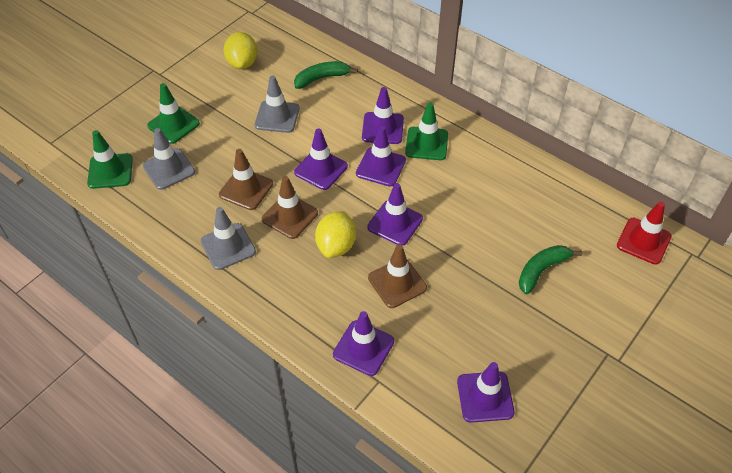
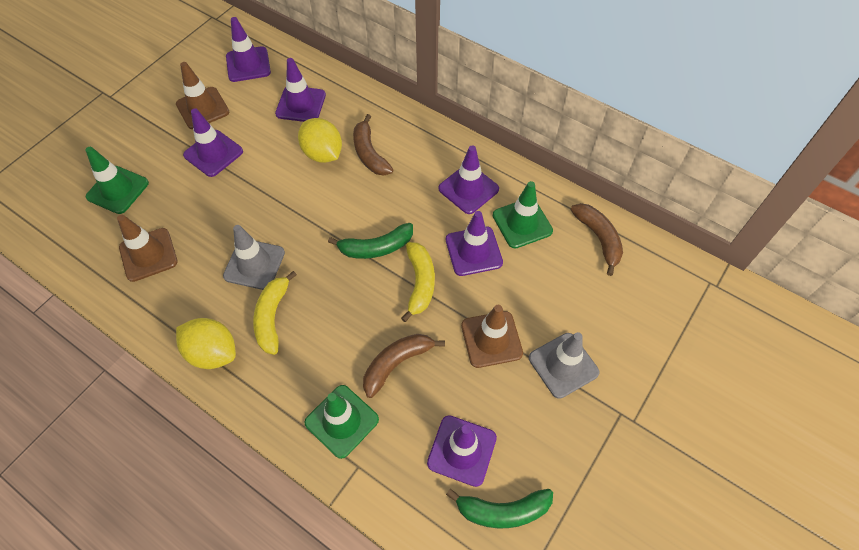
brown banana: none = 0 -> [353,114,393,176] [363,334,445,398] [571,203,623,276] = 3
grey traffic cone: [143,128,195,190] [200,207,256,270] [255,75,299,133] = 3 -> [223,225,285,290] [529,332,599,399] = 2
red traffic cone: [617,201,672,265] = 1 -> none = 0
yellow banana: none = 0 -> [253,271,297,355] [401,242,435,322] = 2

